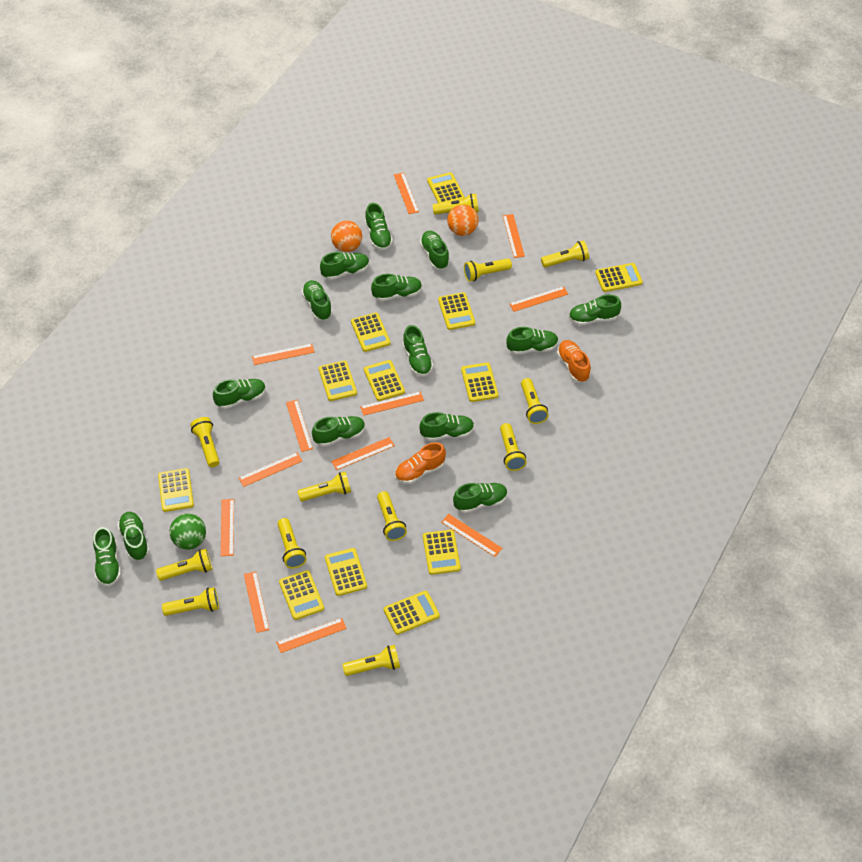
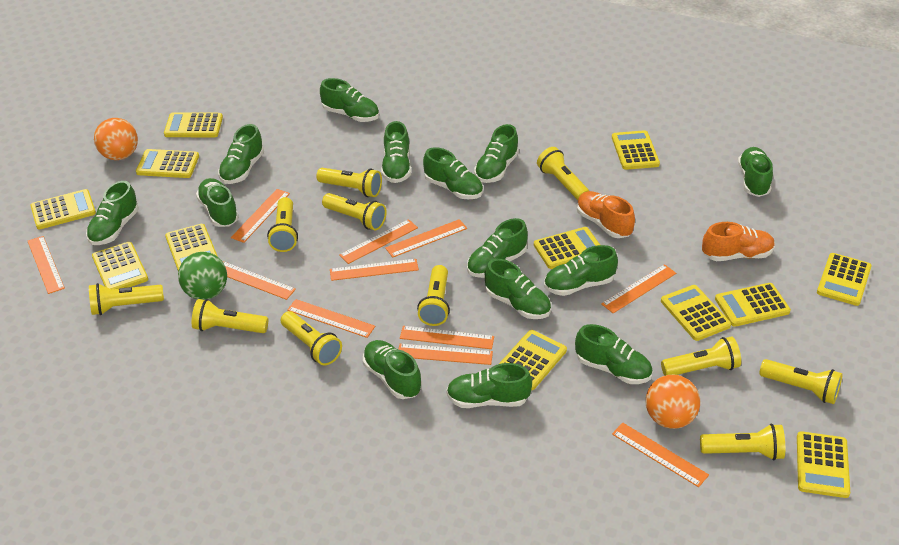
orange ruler: [221,499,234,556] [239,452,302,487] [244,571,269,633] [252,344,315,365] [276,618,347,653] [286,400,313,452] [331,437,395,470] [360,391,424,416] [394,172,419,214] [441,514,502,557] [503,214,525,258] [509,286,568,312] = 12 -> [28,236,65,294] [222,261,296,300] [231,189,290,243] [287,299,375,338] [330,259,419,281] [339,219,418,264] [385,219,467,258] [399,344,493,365] [400,326,494,349] [601,264,676,313] [612,423,709,487] = 11
yellow flashlight: [156,549,212,581] [162,587,219,616] [190,417,219,467] [277,518,307,568] [298,472,351,501] [342,645,400,676] [377,491,407,541] [433,194,479,215] [464,258,512,282] [500,423,527,471] [521,378,549,424] [541,241,589,268] = 12 -> [89,283,164,315] [192,299,268,333] [267,197,298,252] [281,311,342,366] [316,168,382,197] [322,193,387,230] [417,265,450,326] [537,147,589,200] [661,336,741,376] [700,424,785,460] [759,359,843,404] = 11

